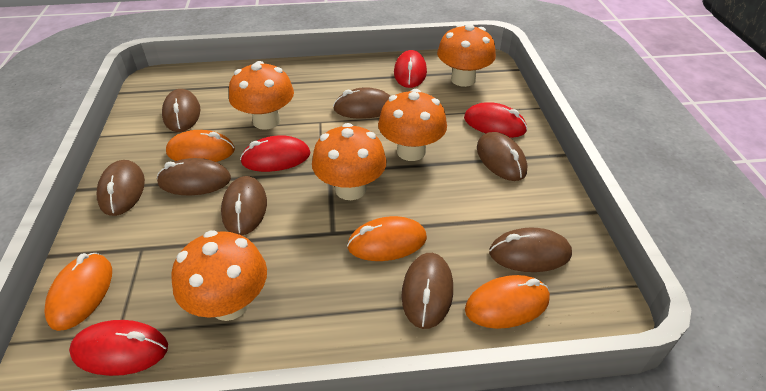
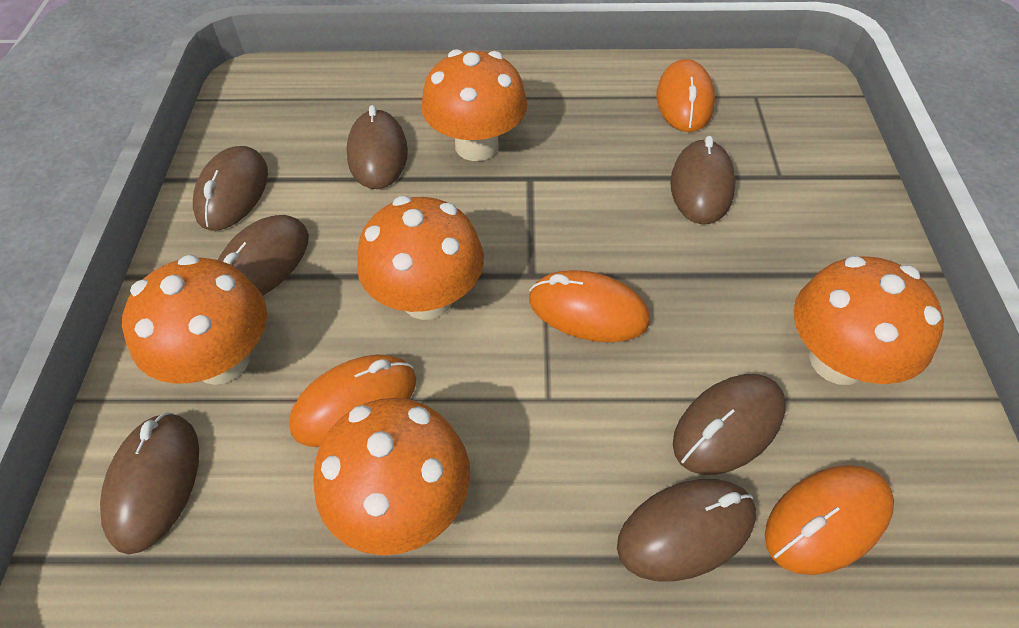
brown mouse: [97,160,145,216] [157,158,231,195] [162,89,200,132] [221,176,267,235] [333,87,390,119] [401,253,453,329] [477,132,527,181] [489,228,572,272] = 8 -> [100,412,199,554] [193,146,268,230] [218,215,309,295] [347,105,408,189] [617,479,756,582] [670,136,736,224] [673,374,786,475] = 7
red mouse: [69,320,168,376] [240,136,310,172] [394,50,427,88] [464,102,527,138] = 4 -> none = 0

